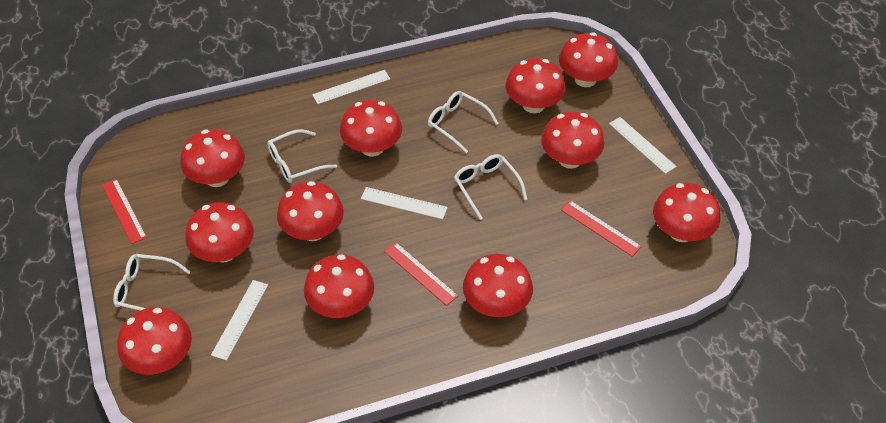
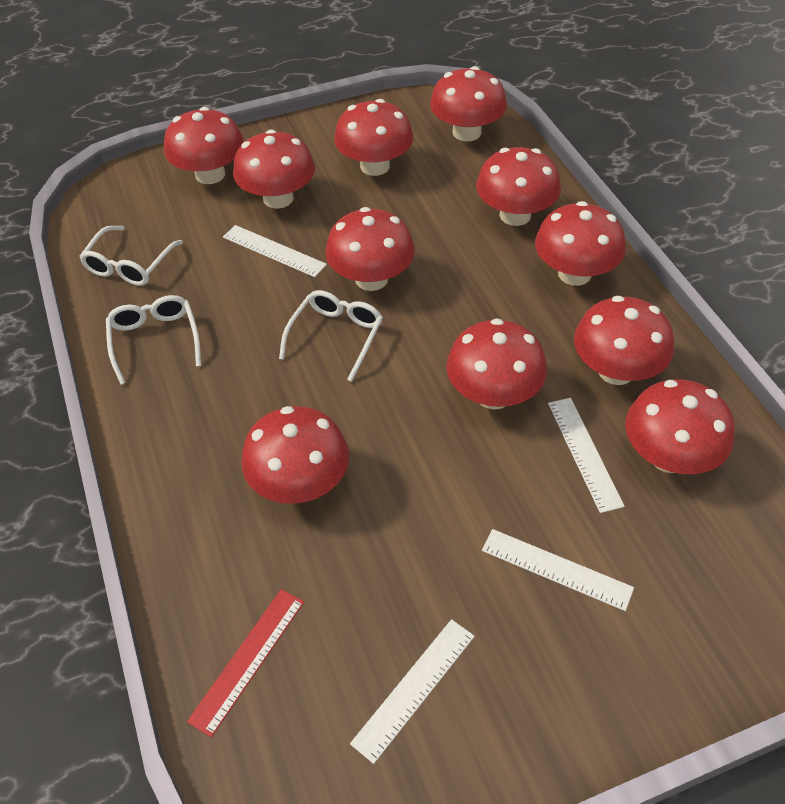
red ruler: [102,179,147,244] [384,242,458,306] [561,200,642,256] = 3 -> [187,589,304,737] = 1
white glasses: [113,254,191,311] [267,129,337,183] [428,91,499,153] [454,154,527,220] = 4 -> [79,226,183,286] [106,295,201,385] [279,290,383,382] = 3

